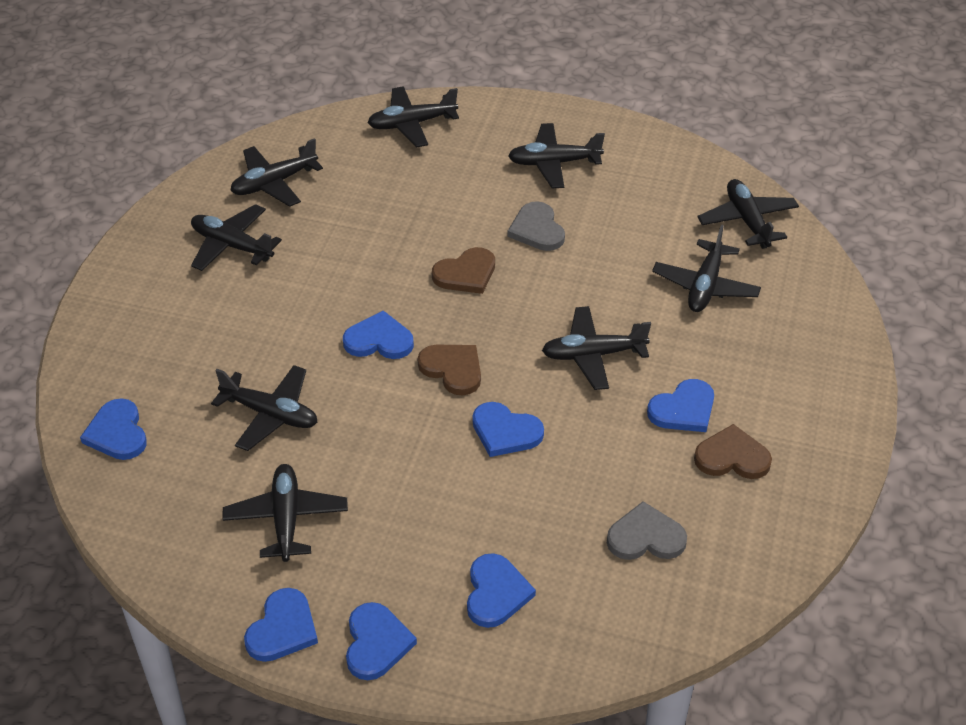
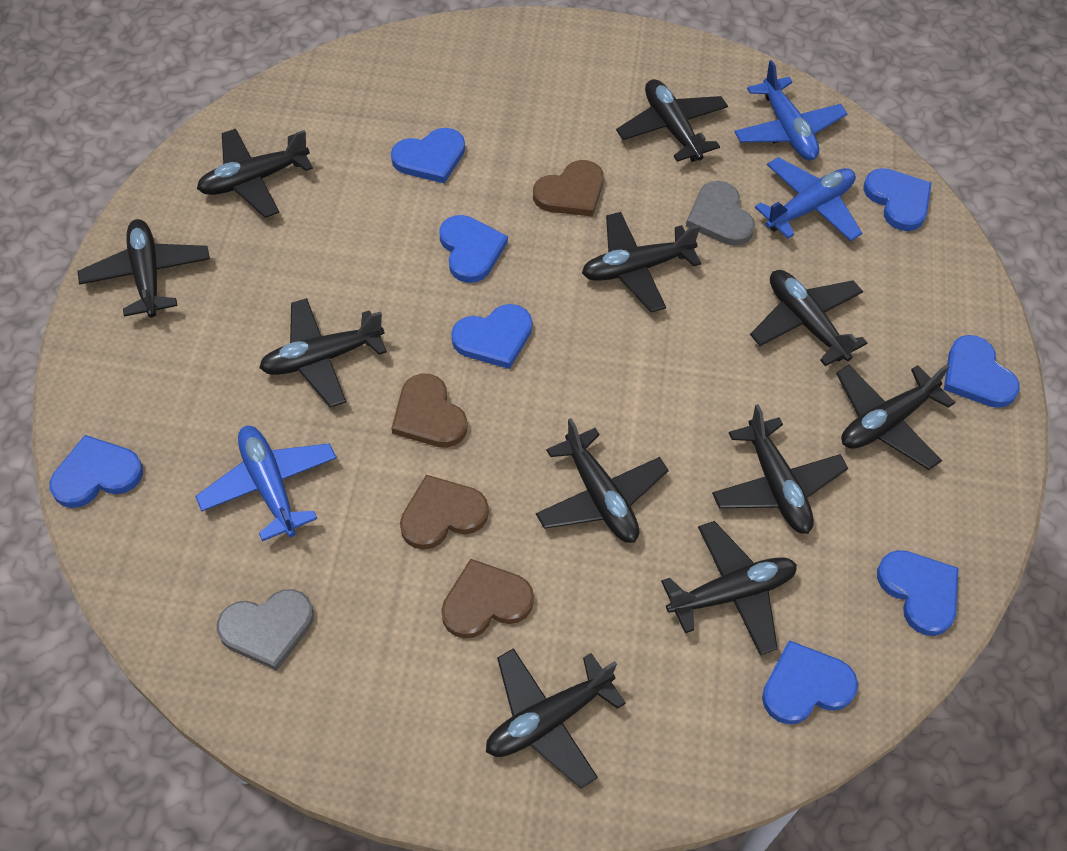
black plane: [191,204,282,271] [211,365,317,451] [222,464,348,562] [230,138,323,207] [368,86,459,148] [508,123,605,188] [542,306,651,390] [652,225,761,312] [698,179,799,249] = 9 -> [78,219,210,318] [197,129,313,218] [259,298,387,407] [486,648,626,788] [536,418,669,543] [582,212,701,312] [616,79,728,162] [661,521,797,655] [712,404,848,534] [750,270,867,366] [836,364,955,470] = 11
blue heart: [80,398,147,460] [244,588,318,662] [343,310,414,359] [346,602,417,680] [467,553,536,628] [473,402,544,457] [647,379,714,432] = 7 -> [50,435,143,508] [391,128,465,183] [439,215,508,283] [451,304,532,369] [762,640,858,724] [863,168,932,231] [877,550,959,636] [944,335,1020,408] = 8
blue plane: none = 0 -> [195,426,336,541] [734,60,847,160] [755,157,862,241] = 3
brown heart: [418,345,481,395] [432,247,495,294] [694,424,772,479] = 3 -> [391,374,468,448] [400,475,489,550] [441,559,534,639] [533,160,604,217] = 4

